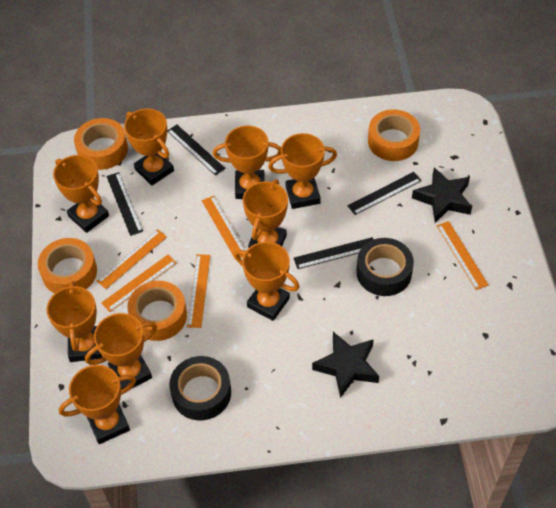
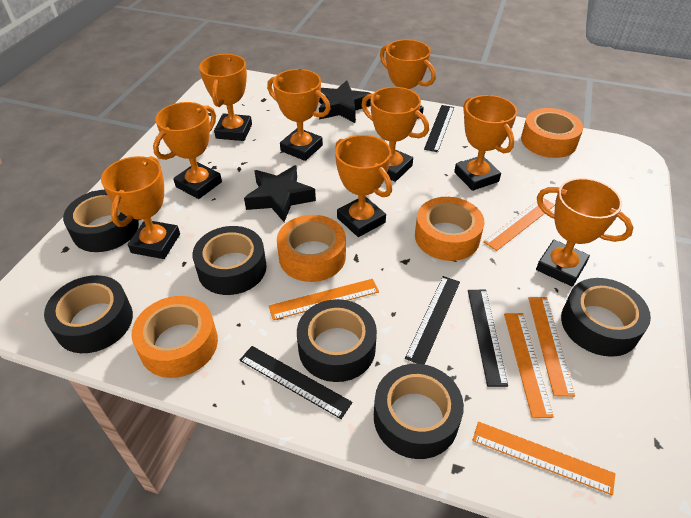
black tape: [169,356,231,421] [356,238,414,296] = 2 -> [44,275,133,353] [63,190,139,252] [193,226,267,295] [297,299,377,382] [374,364,464,459] [561,278,651,357] = 6

